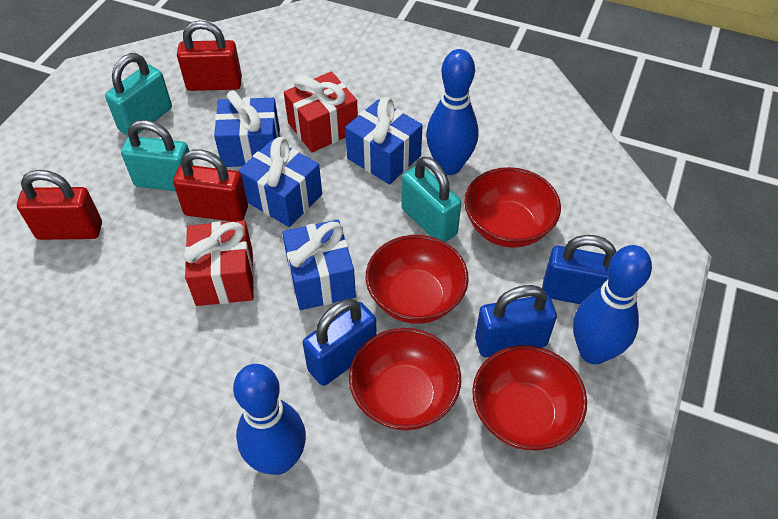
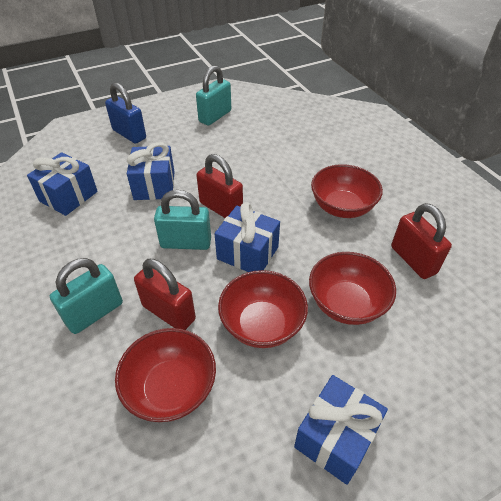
blue bowling pin: [233,364,306,475] [426,49,478,175] [573,245,652,365] = 3 -> none = 0
blue padlock: [303,299,377,386] [475,285,557,357] [542,235,616,304] = 3 -> [105,83,146,144] = 1
red gift: [183,220,254,306] [284,72,358,152] = 2 -> none = 0

